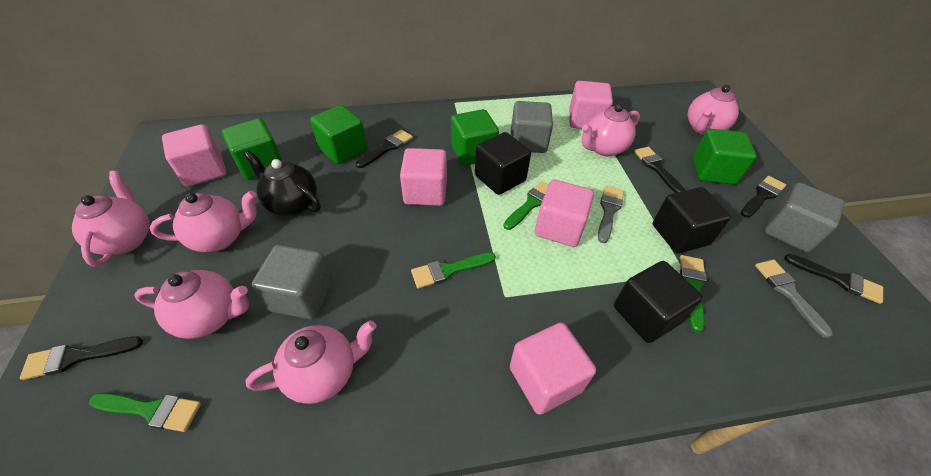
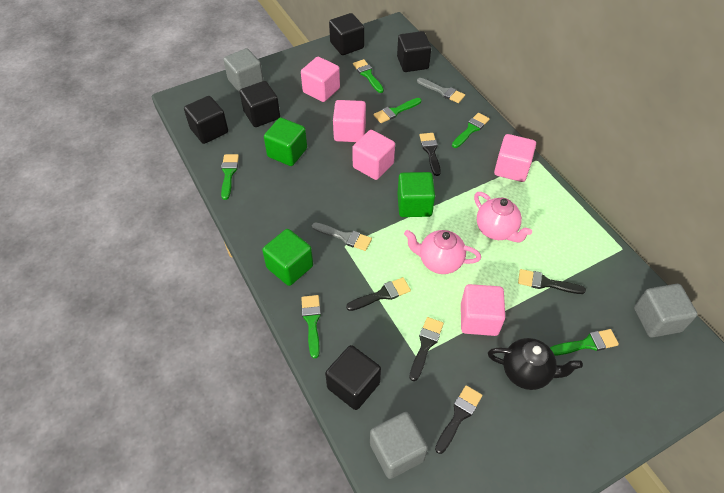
black cube: [475,132,531,195] [614,261,703,343] [653,187,731,253] = 3 -> [184,96,228,144] [240,81,280,127] [325,345,381,410] [329,13,364,55] [397,31,431,72] = 5
green brush: [89,393,201,432] [411,252,496,289] [503,181,548,230] [680,255,707,333] = 4 -> [221,154,239,200] [301,295,321,358] [353,59,384,93] [373,98,421,123] [452,113,490,148] [550,329,619,356] = 6
green cube: [222,118,282,180] [310,105,367,164] [451,109,499,166] [692,129,756,185] = 4 -> [262,229,313,286] [264,118,307,166] [397,172,435,217] = 3
pink teapot: [72,171,149,267] [134,270,249,339] [150,190,257,252] [245,320,376,404] [582,104,640,156] [688,85,739,135] = 6 -> [404,230,481,274] [474,192,532,242] = 2

